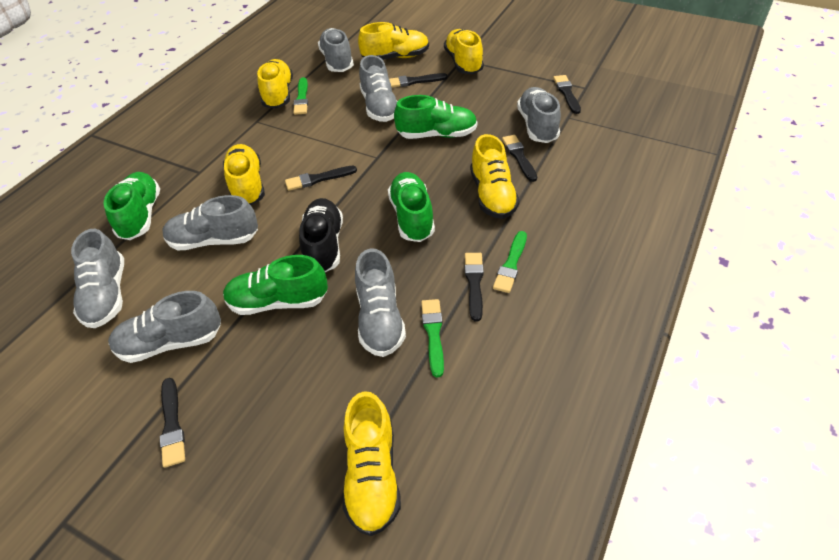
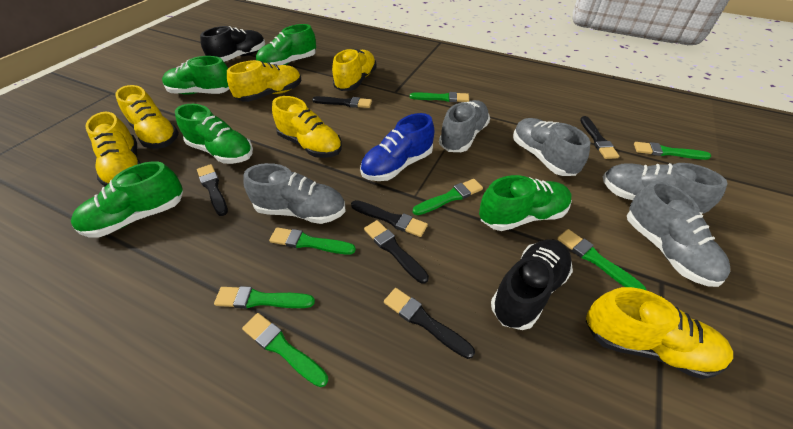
black shoe: [299,198,343,272] = 1 -> [200,26,265,62] [491,240,573,330] = 2
blue shoe: none = 0 -> [360,113,434,181] = 1
green brush: [293,77,308,115] [421,299,444,378] [493,231,527,293] = 3 -> [214,286,315,309] [242,313,328,387] [269,227,356,255] [410,92,469,102] [413,179,483,215] [557,229,647,291] [634,142,711,160] = 7
green shoe: [103,172,160,240] [223,255,328,315] [388,172,435,242] [394,95,477,139] = 4 -> [71,161,183,238] [162,56,229,95] [175,104,253,164] [256,24,316,66] [479,175,572,231] = 5
grey shoe: [71,229,124,328] [108,291,221,363] [162,195,258,251] [318,28,354,72] [355,249,406,357] [359,55,397,122] [517,87,561,143] = 7 -> [243,163,346,224] [439,100,490,152] [513,118,590,176] [603,163,728,215] [627,181,730,287] = 5

